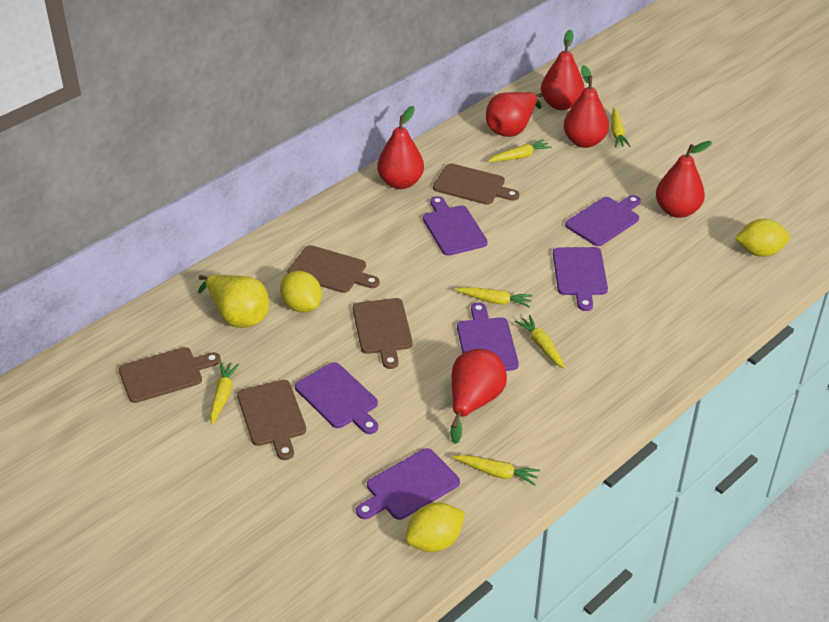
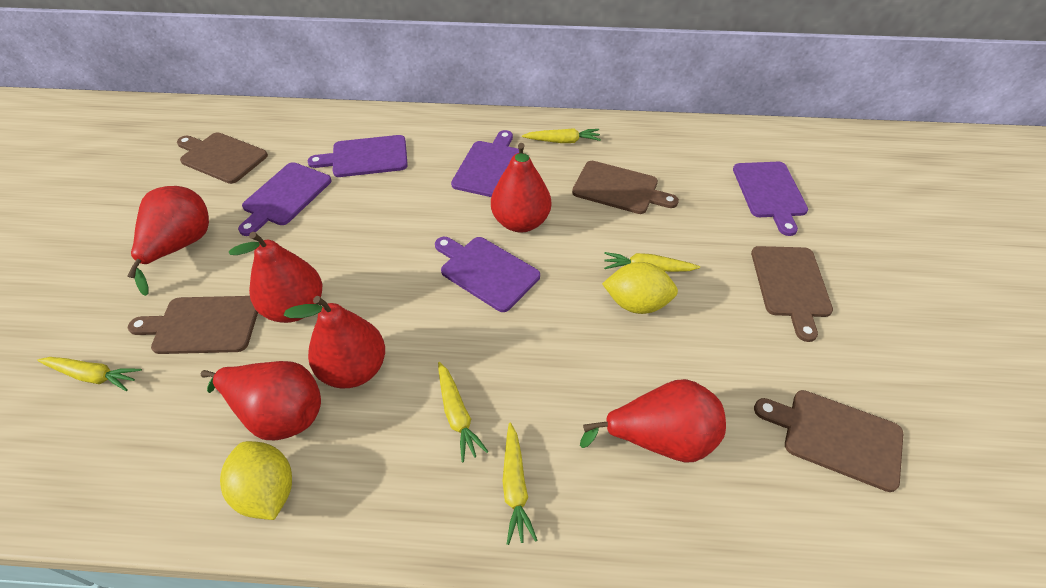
purple cutting board: [295,362,378,434] [356,448,460,520] [423,196,488,256] [457,303,519,371] [553,247,608,311] [565,195,641,246] = 6 -> [238,162,331,236] [308,135,408,177] [435,237,540,312] [451,130,519,197] [733,162,808,236] = 5
yellow carrot: [210,362,239,425] [452,455,540,485] [455,287,533,308] [488,139,552,162] [515,315,565,369] [611,108,631,147] = 6 -> [37,357,142,391] [438,362,489,462] [503,423,538,545] [522,128,601,143] [604,252,700,272] = 5
yellow lemon: [280,271,322,313] [405,502,465,552] [735,219,790,257] = 3 -> [220,441,292,520] [602,262,678,314] = 2
yellow pear: [198,275,269,328] = 1 -> none = 0

